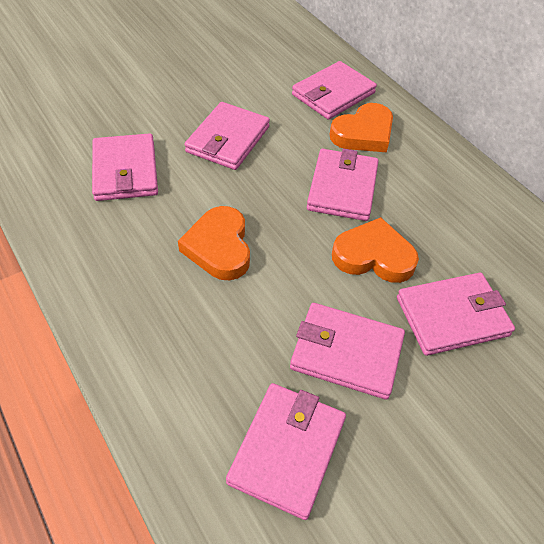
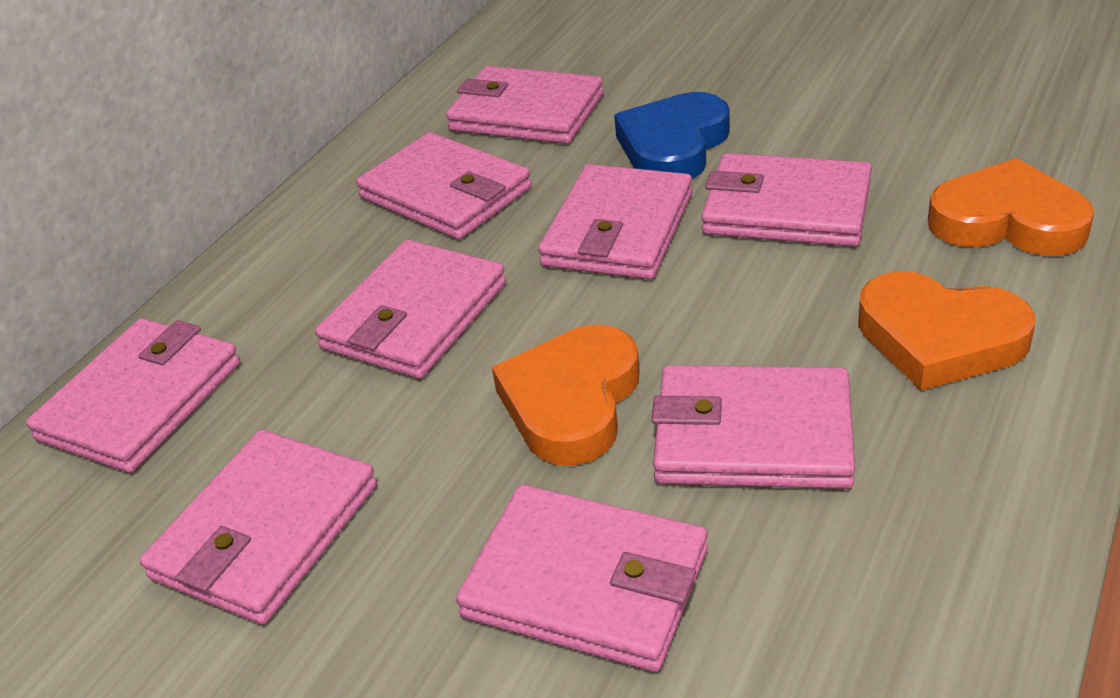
blue heart: none = 0 -> [614,92,730,179] = 1
pink wallet: [92,133,158,201] [185,102,270,170] [226,383,346,520] [290,303,405,400] [292,61,377,120] [307,149,379,221] [397,273,515,356] = 7 -> [26,318,240,473] [140,430,377,625] [315,240,506,379] [356,132,532,240] [446,66,603,144] [456,485,708,672] [538,164,693,280] [651,365,855,489] [701,153,872,247] = 9

